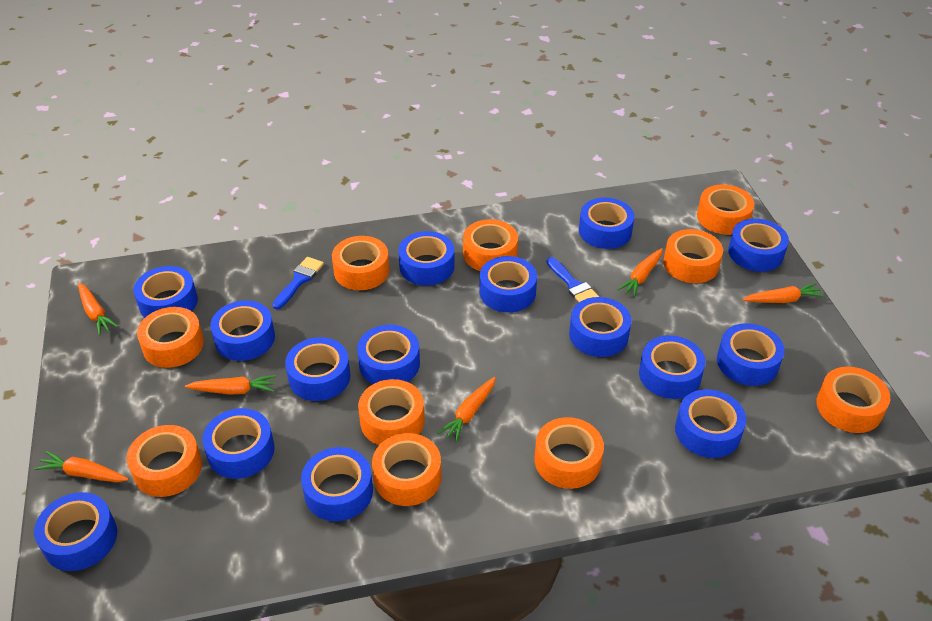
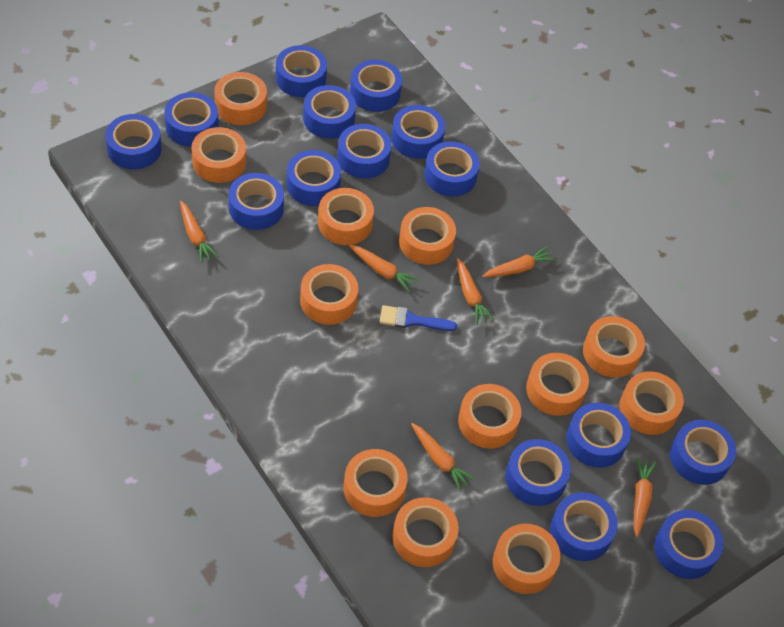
blue brush: [272,257,324,310] [547,257,599,302] = 2 -> [380,305,457,331] = 1
orange tape: [127,425,202,497] [137,307,204,368] [332,236,389,290] [358,379,425,445] [372,433,441,506] [463,219,518,271] [535,417,604,489] [663,229,723,283] [697,184,754,235] [816,367,890,433] = 10 -> [192,127,246,183] [214,72,267,125] [300,264,358,325] [318,188,374,245] [344,449,408,517] [392,497,459,567] [399,207,456,265] [458,384,521,449] [493,524,560,594] [526,353,589,416] [583,316,645,378] [619,371,684,435] = 12

